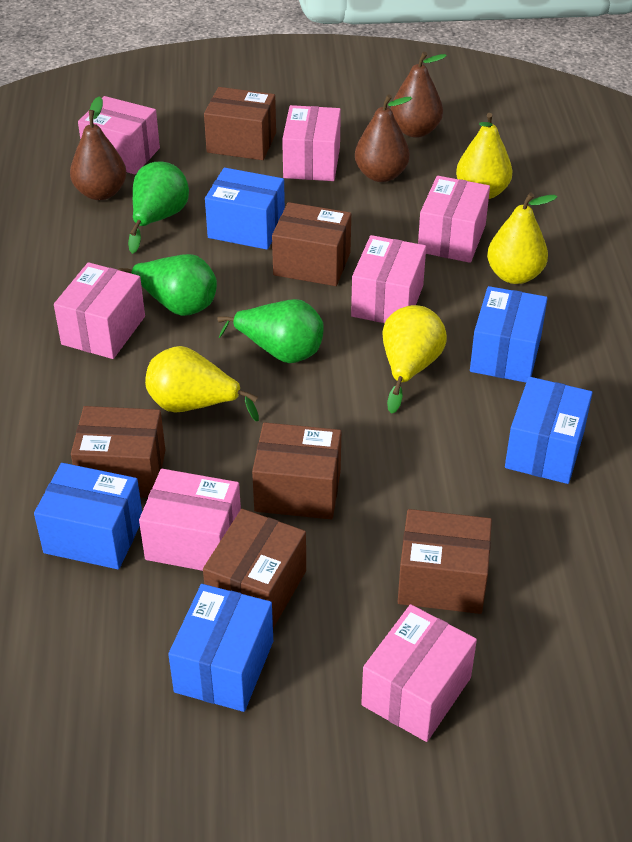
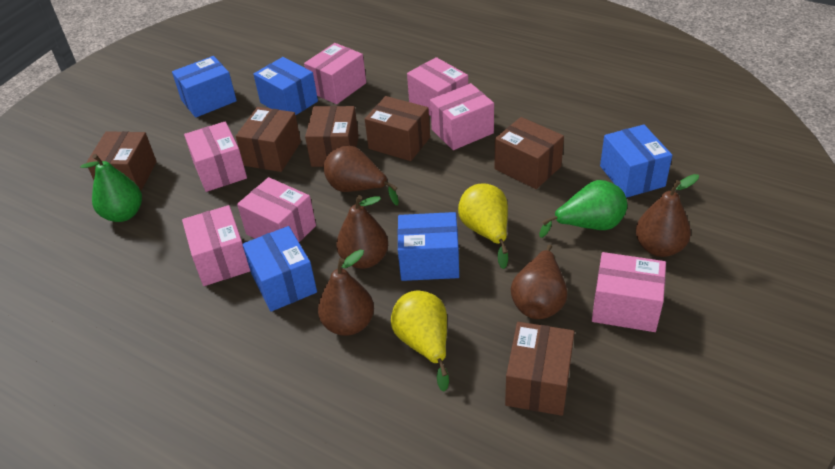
brown pear: [70,96,127,200] [355,94,412,182] [391,52,447,138] = 3 -> [318,250,374,336] [323,146,399,205] [336,195,388,269] [511,245,567,319] [636,174,699,257] = 5
green pear: [118,254,217,316] [128,162,189,254] [217,299,324,363] = 3 -> [80,154,142,222] [539,180,627,238] = 2
yellow pear: [145,346,259,421] [382,305,447,414] [456,113,513,199] [487,193,557,284] = 4 -> [391,291,449,392] [458,184,508,269] = 2

